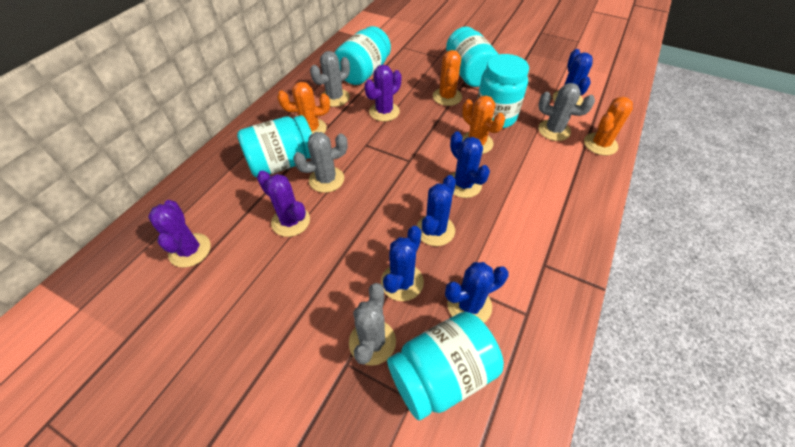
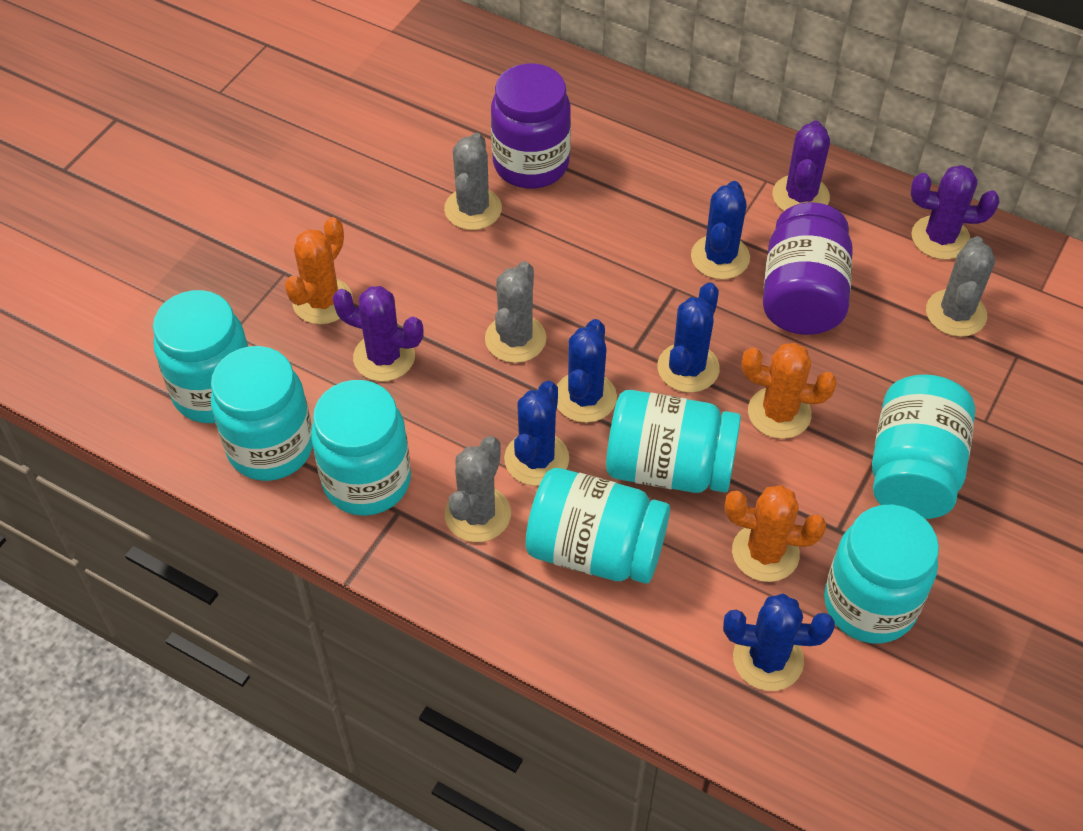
orange cactus: [277,82,330,134] [433,50,462,106] [462,95,505,154] [584,97,633,156] = 4 -> [285,217,353,324] [724,485,826,582] [741,343,837,439] = 3
purple jar: none = 0 -> [491,63,571,189] [763,202,853,335] = 2
turquoise jar: [237,115,312,177] [335,26,391,85] [387,312,504,420] [446,27,499,87] [477,54,529,128] = 5 -> [153,290,249,423] [211,346,313,481] [311,380,411,516] [526,468,670,584] [606,390,741,493] [824,505,939,644] [872,374,975,519] = 7

